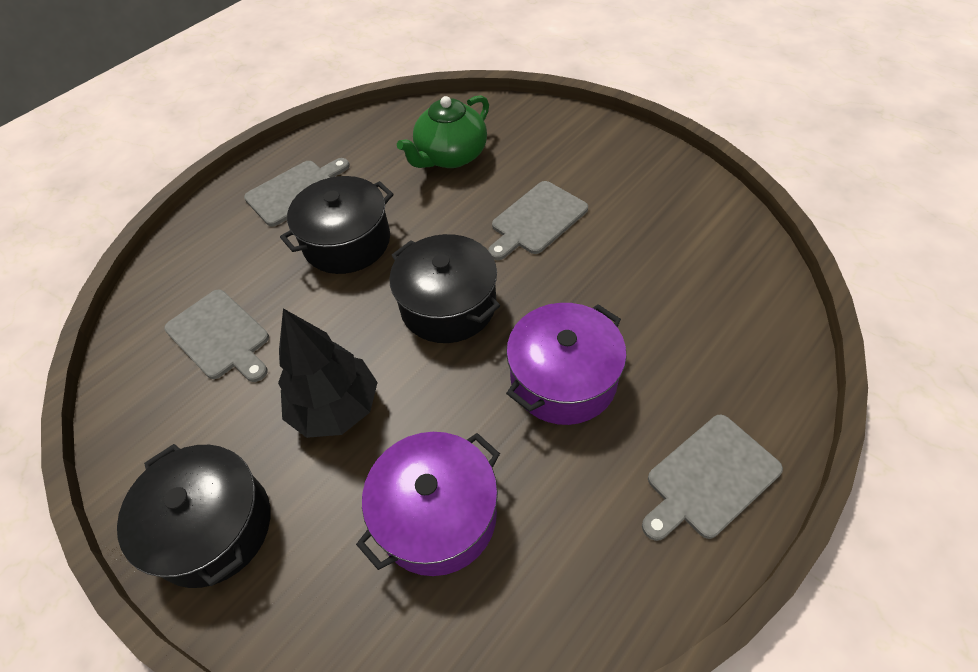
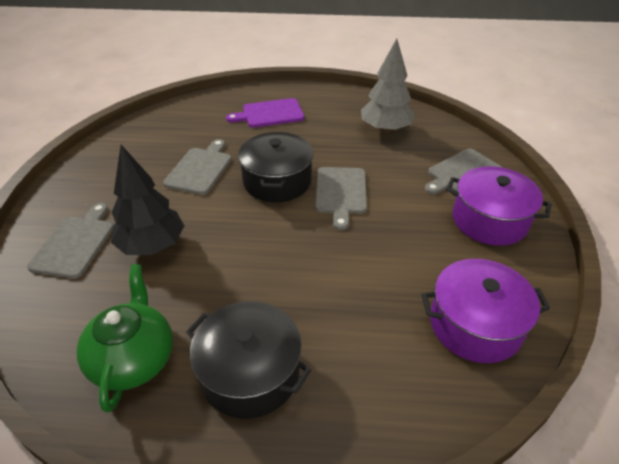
black pot: [117,444,270,588] [280,176,394,274] [390,234,500,343] = 3 -> [186,301,311,419] [238,132,314,202] = 2
grey tree: none = 0 -> [361,39,415,133] = 1
purple cutting board: none = 0 -> [226,98,304,128] = 1

